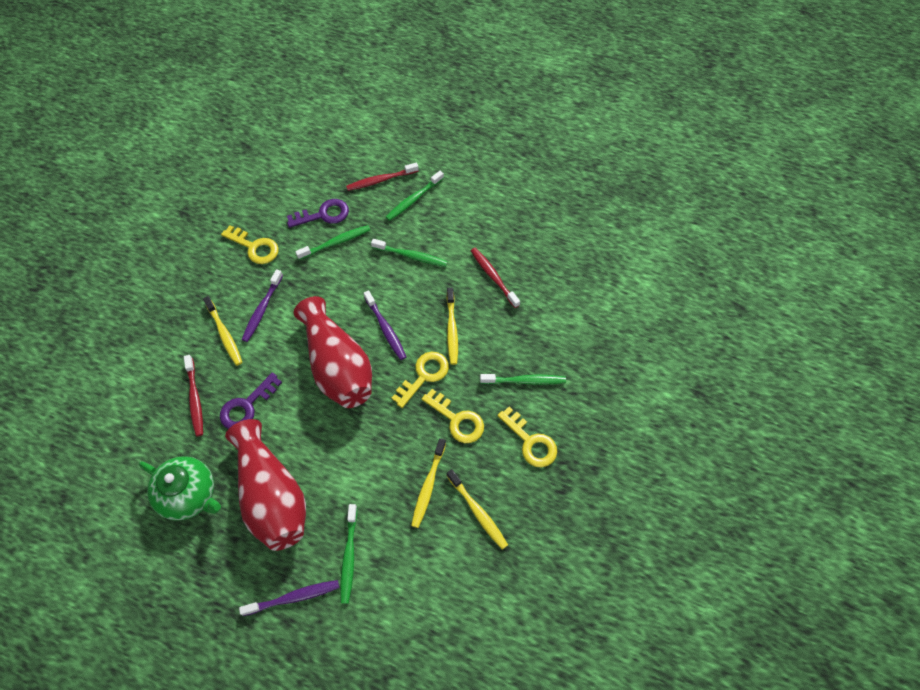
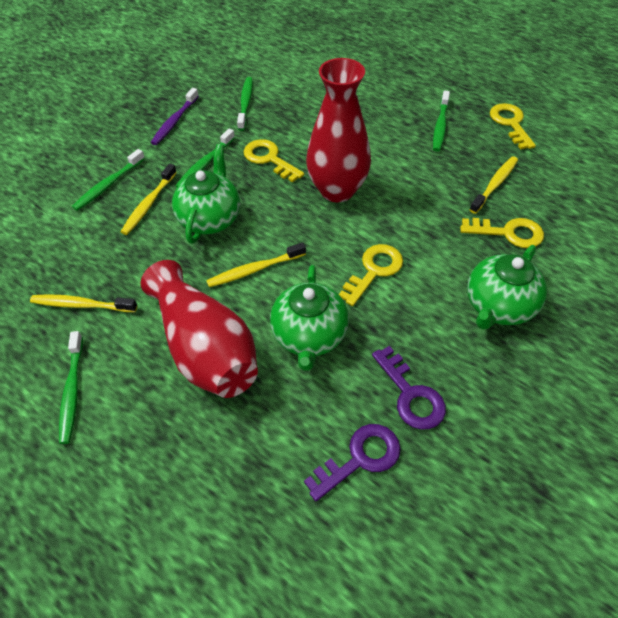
green teapot: [139,456,221,521] = 1 -> [172,144,240,244] [270,265,349,371] [467,245,547,330] = 3
purple toothbrush: [239,580,339,616] [242,269,283,342] [364,290,406,360] = 3 -> [151,88,199,145] = 1
red toothbrush: [184,355,203,436] [346,163,419,191] [471,248,520,308] = 3 -> none = 0

